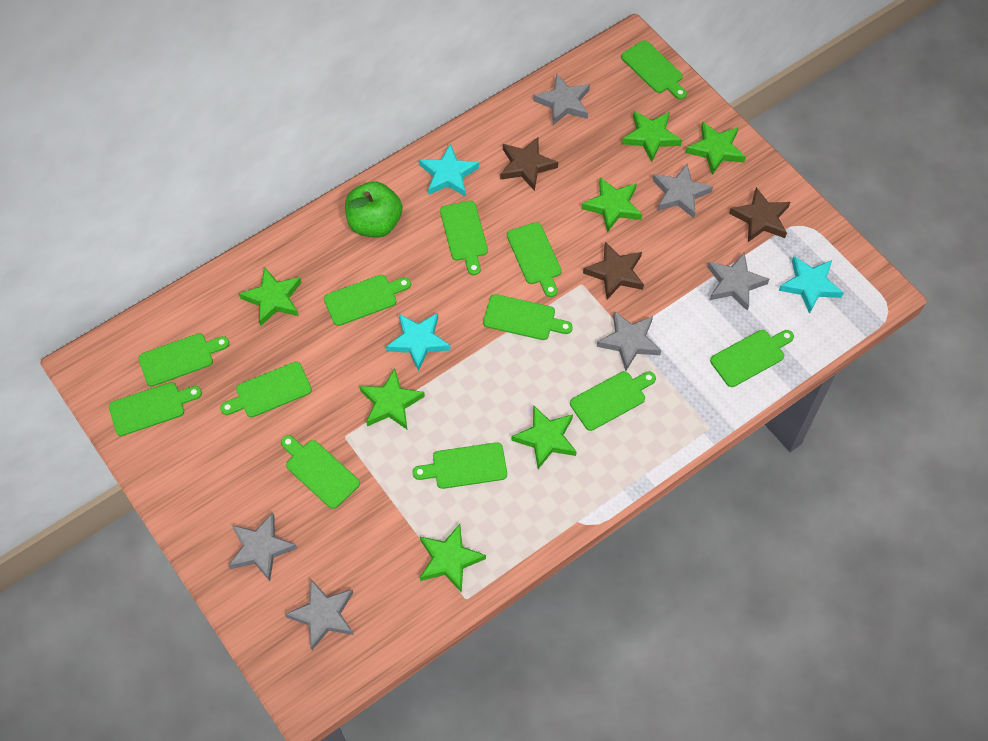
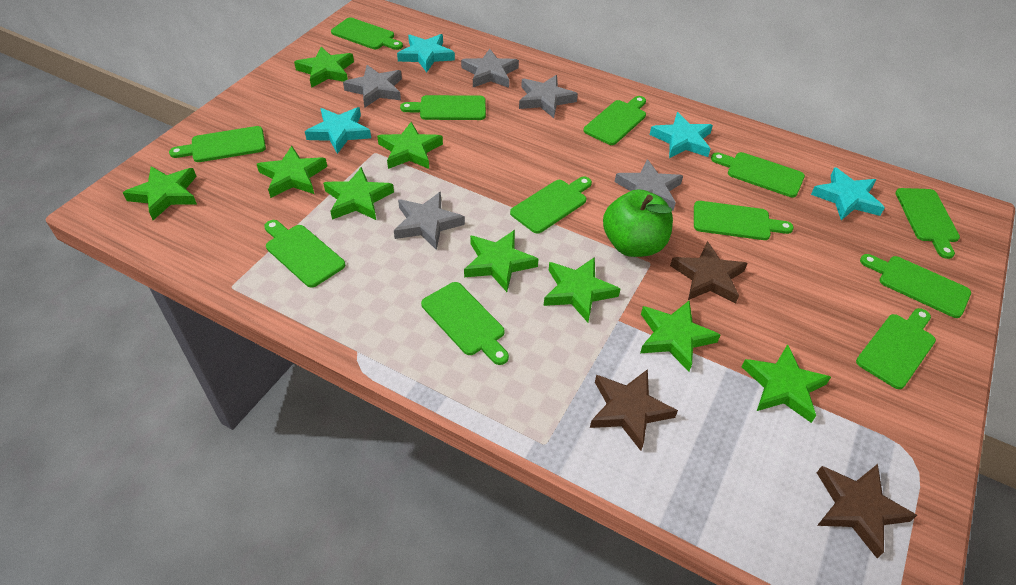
green star: [239,267,302,326] [359,369,425,429] [420,524,486,593] [512,405,577,469] [582,177,642,233] [622,111,682,162] [685,122,746,175] = 7 -> [123,166,197,220] [257,146,327,198] [294,47,354,88] [323,167,394,220] [377,122,443,169] [464,230,538,292] [544,257,620,322] [640,300,720,372] [742,344,831,423] = 9
grey star: [228,513,297,581] [285,579,354,650] [534,73,590,125] [597,311,661,371] [653,164,713,218] [707,252,769,311] = 6 -> [343,65,402,108] [394,192,465,250] [461,49,519,88] [519,75,578,118] [615,159,683,211] = 5
turquoise star: [386,313,451,372] [419,144,479,197] [779,256,844,314] = 3 -> [305,107,371,154] [397,34,455,72] [650,112,713,158] [811,167,885,220] = 4

